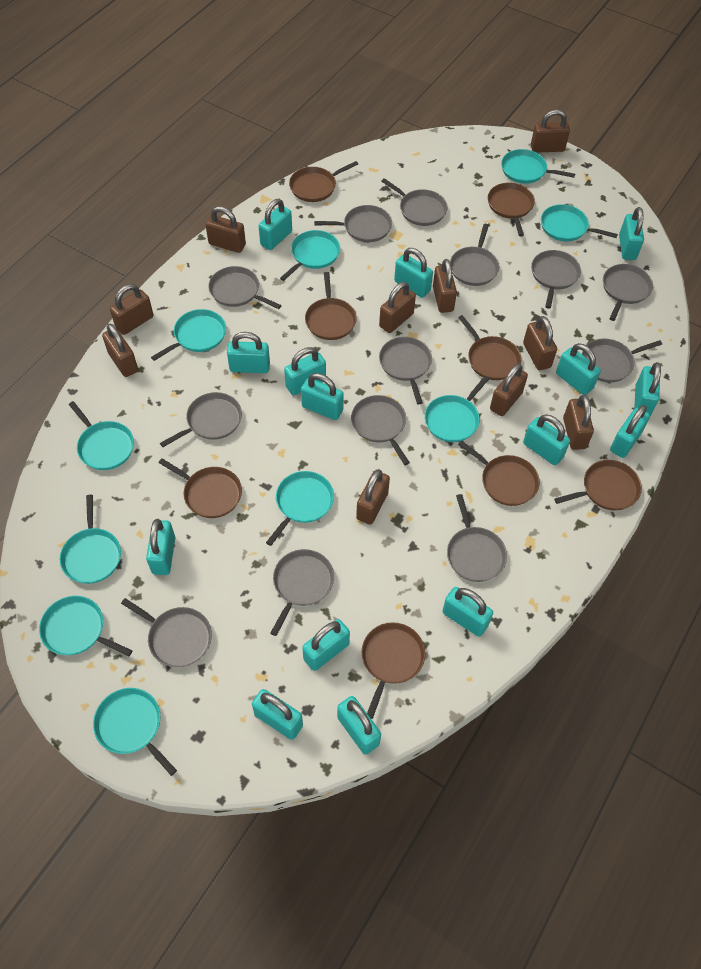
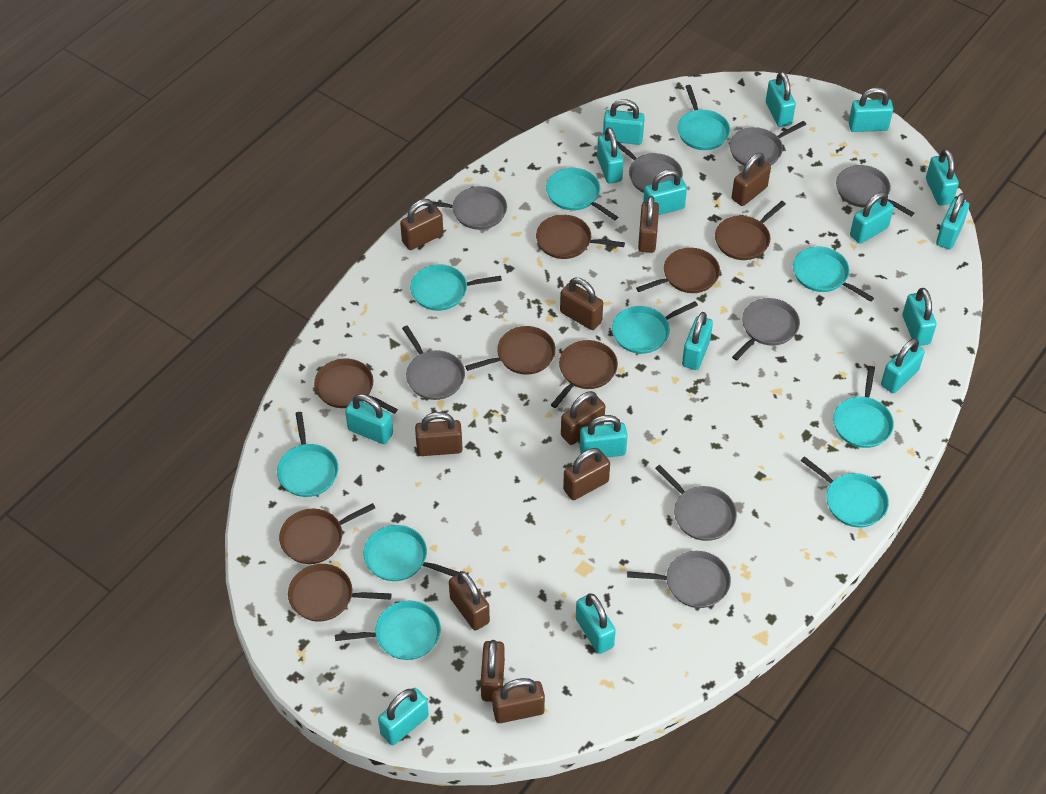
grey pan: [121,598,212,667] [160,392,242,447] [208,266,282,309] [270,549,334,636] [314,205,392,242] [351,395,410,465] [379,337,432,404] [381,178,448,226] [447,494,507,582] [450,224,499,286] [531,250,581,309] [582,338,662,383] [603,264,653,321] = 13 -> [402,326,465,400] [423,186,507,230] [617,141,683,193] [627,551,731,608] [655,465,737,541] [730,121,806,166] [732,298,800,361] [836,165,914,216] = 8

